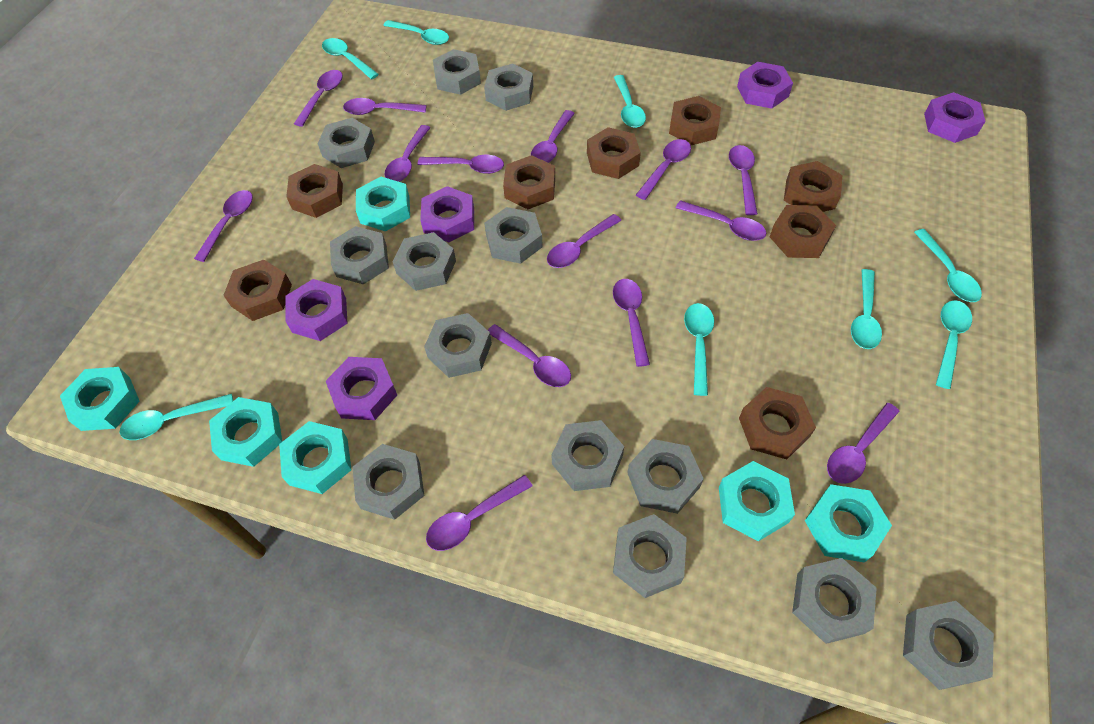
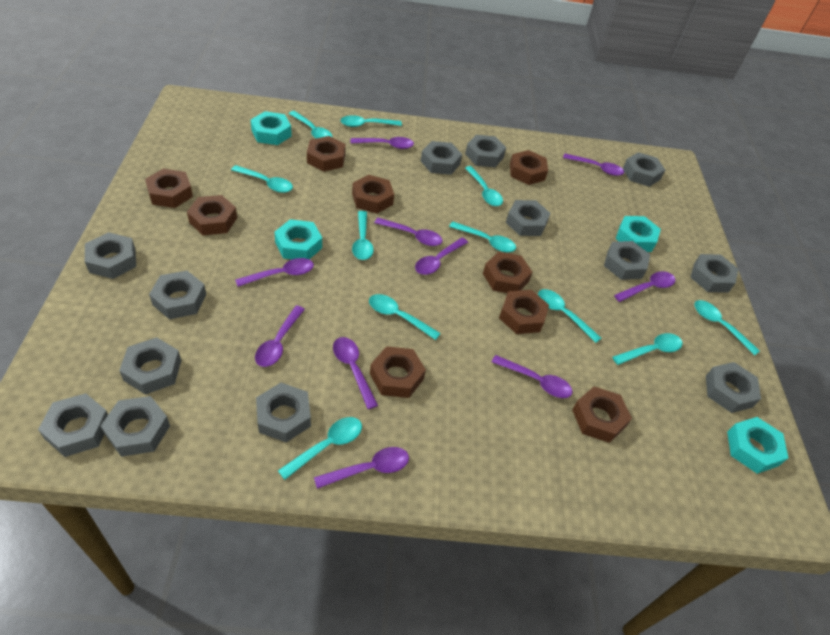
brown nut: [224,260,292,321] [286,164,343,218] [503,155,555,209] [587,127,641,179] [669,96,721,145] [739,387,816,459] [770,205,836,258] [784,161,842,212] = 8 -> [145,168,193,208] [187,195,237,235] [307,136,346,172] [352,175,394,214] [370,346,426,398] [483,252,532,293] [499,290,549,334] [510,150,548,185] [572,386,632,443] = 9
purple nut: [286,279,348,341] [326,357,397,420] [420,186,474,243] [737,62,793,109] [924,92,985,143] = 5 -> none = 0
purple spoon: [194,190,253,262] [294,70,343,127] [343,98,426,115] [385,125,430,182] [418,155,504,174] [426,475,533,551] [488,324,571,387] [531,110,575,163] [547,214,622,268] [613,279,650,367] [636,139,691,200] [676,200,766,241] [729,145,758,215] [827,403,900,484] = 14 -> [235,258,314,287] [255,305,305,367] [314,447,409,489] [333,337,378,409] [350,137,414,149] [374,218,443,246] [415,238,468,275] [492,355,572,398] [563,154,624,176] [614,271,676,302] = 10
turquoise nut: [60,367,140,431] [209,397,282,467] [279,421,352,494] [356,177,410,232] [719,461,795,541] [805,484,892,563] = 6 -> [251,111,292,145] [274,219,322,259] [615,216,661,252] [727,417,788,474] = 4
turquoise spoon: [119,394,233,440] [322,38,379,79] [383,20,449,45] [614,75,646,128] [684,303,714,396] [851,269,882,349] [914,229,982,302] [936,300,972,389] = 8 -> [231,165,293,193] [278,417,362,480] [289,111,332,139] [341,115,402,127] [352,211,374,260] [369,294,441,340] [449,221,516,252] [465,166,503,206] [538,289,601,343] [613,333,683,365] [694,300,760,356] = 11

